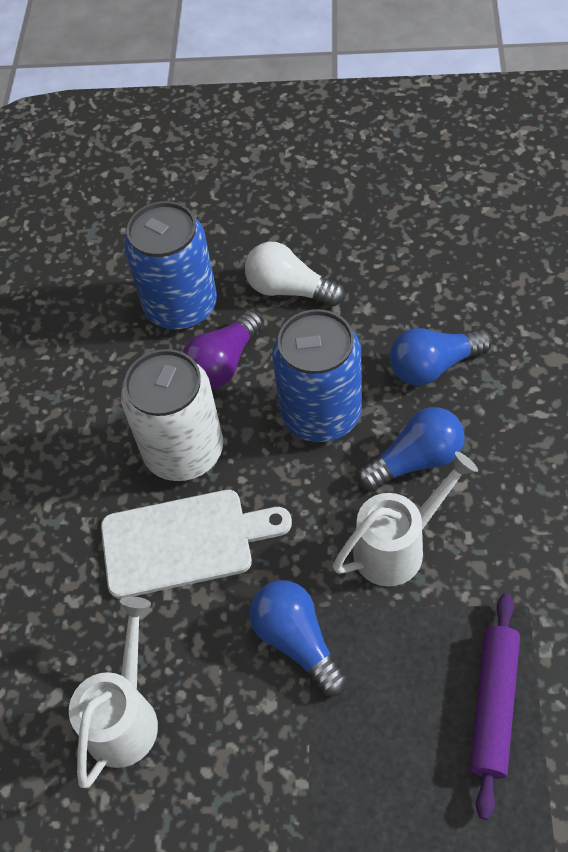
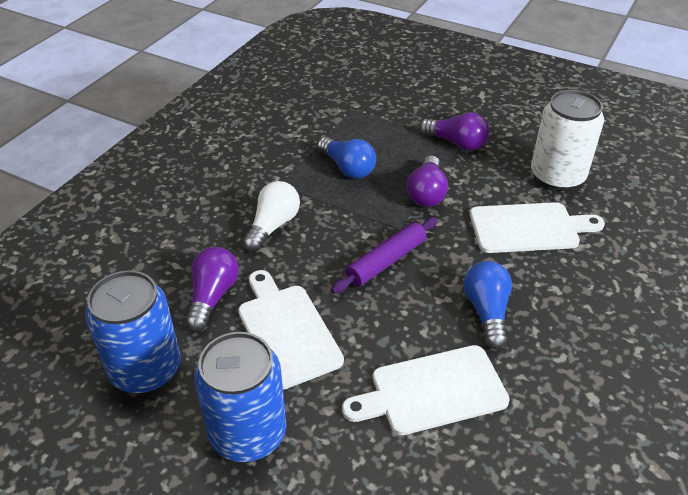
blue light bulb: [249,580,347,696] [357,407,465,492] [389,328,492,386] = 3 -> [318,137,376,179] [464,261,512,349] = 2
purple light bulb: [183,310,263,389] = 1 -> [186,247,239,331] [407,156,448,207] [419,112,490,150] = 3
white cutting board: [101,490,292,599] = 1 -> [238,270,344,390] [342,345,510,435] [470,202,605,253] = 3
white watering can: [69,597,158,788] [333,451,478,587] = 2 -> none = 0

